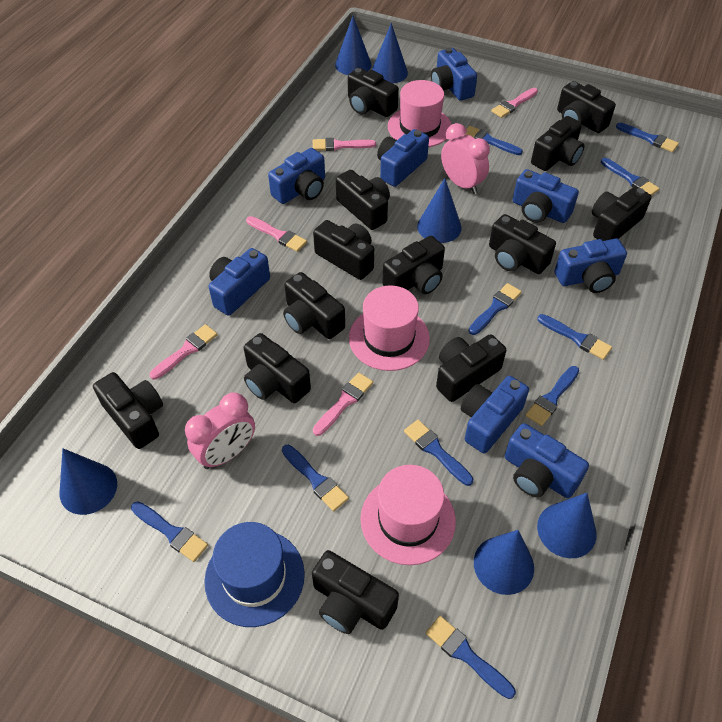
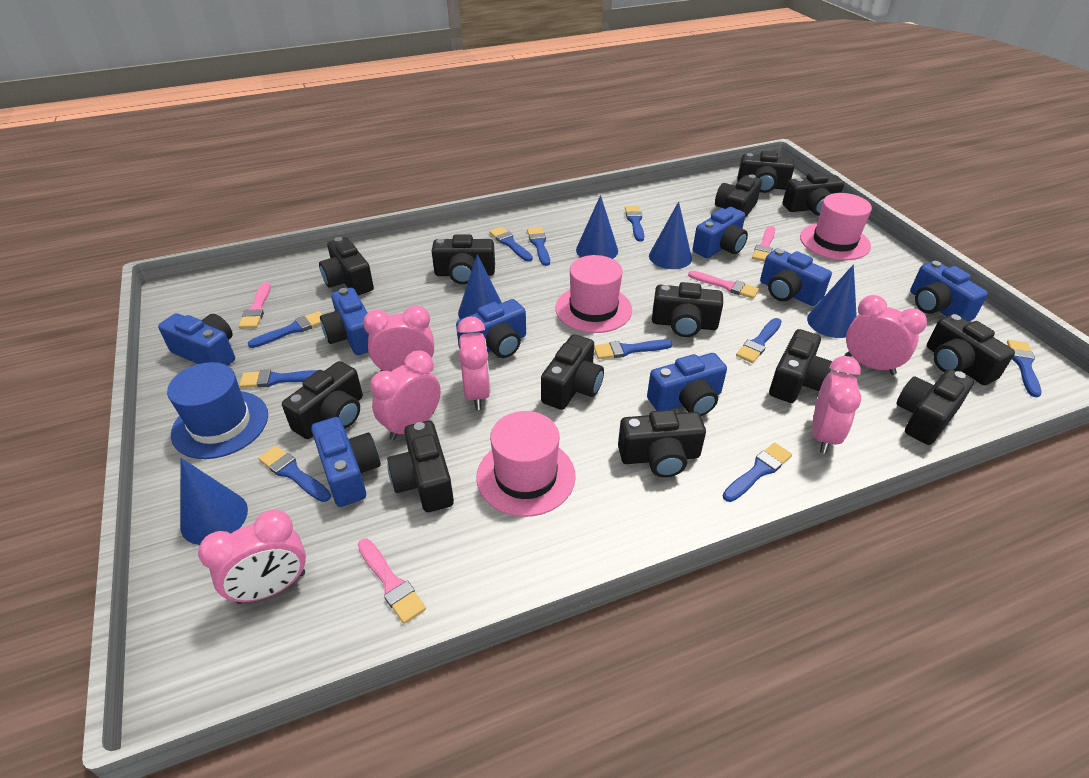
blue cone: [60,448,117,515] [335,16,372,75] [372,23,408,83] [417,178,462,243] [474,530,534,595] [537,493,597,558] = 6 -> [180,458,248,545] [458,254,502,319] [576,195,618,259] [649,201,692,269] [807,264,857,338] = 5
pink brush: [150,324,218,380] [246,216,307,252] [313,138,376,151] [313,373,373,436] [491,88,538,118] = 5 -> [239,282,271,328] [358,539,426,624] [688,271,759,299] [752,226,775,262] = 4
pink clock: [185,392,255,469] [441,123,490,194] = 2 -> [198,509,306,604] [363,305,434,372] [370,350,441,440] [457,316,490,410] [812,356,861,454] [845,295,927,375] = 6

